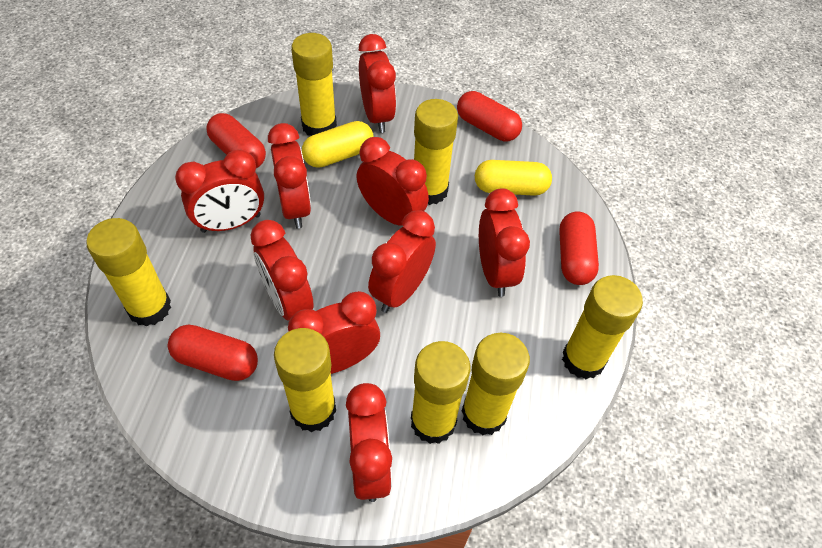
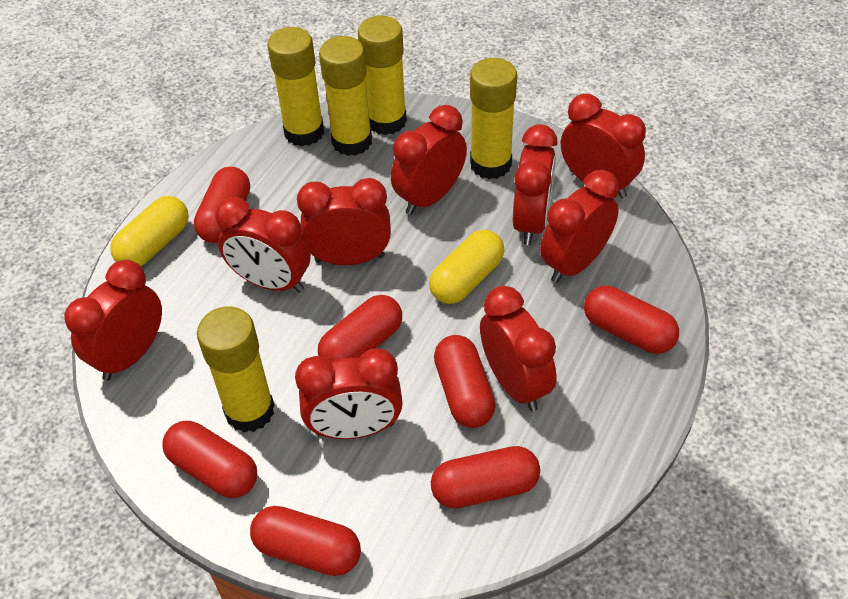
red capsule: [168,324,258,381] [206,113,266,168] [457,91,522,141] [559,211,599,285] = 4 -> [163,421,258,498] [194,167,250,243] [250,506,361,576] [318,295,402,361] [431,446,540,508] [434,335,496,428] [584,286,679,354] = 7
yellow glue stick: [86,218,171,326] [274,328,336,432] [291,33,337,136] [411,341,470,444] [414,99,458,205] [462,333,530,435] [562,275,643,379] = 7 -> [197,306,275,432] [267,27,324,147] [319,36,372,156] [358,16,407,135] [470,58,517,179] = 5

